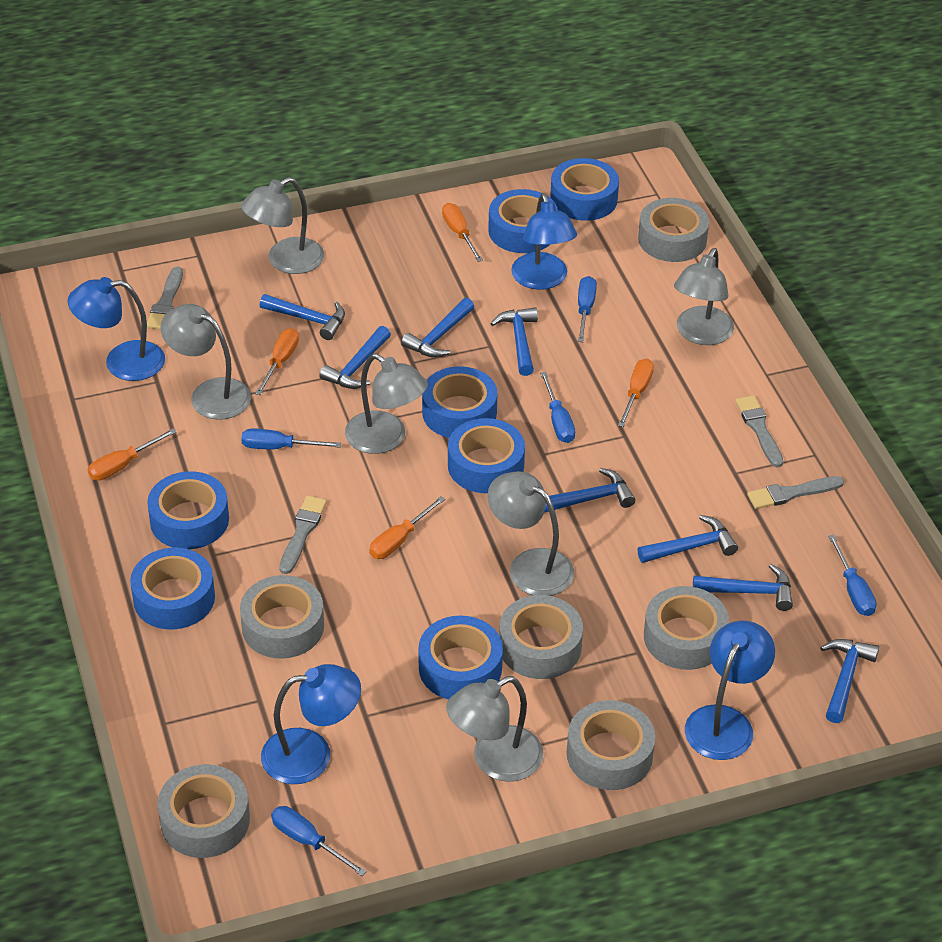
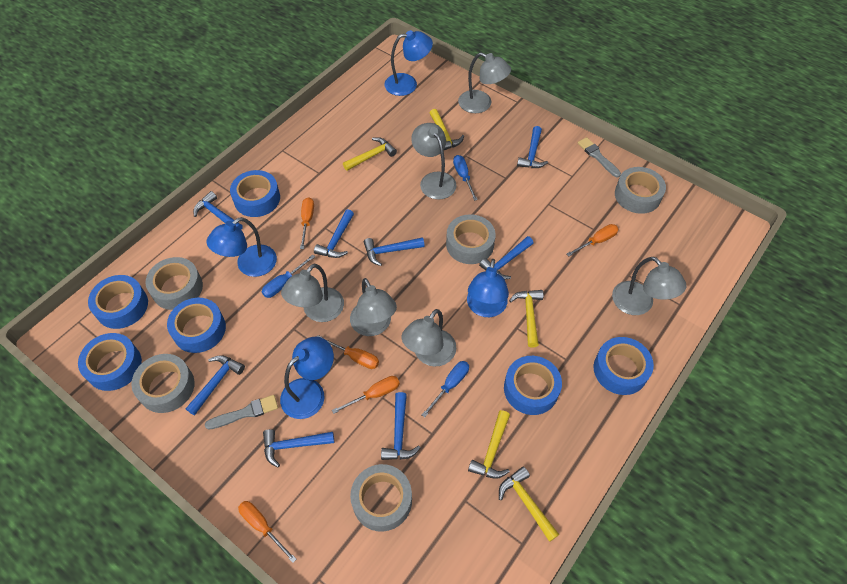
blue screwdriver: [241,428,341,449] [271,806,367,876] [540,372,575,443] [578,276,597,342] [828,535,876,616] = 5 -> [262,255,315,298] [422,361,469,418] [453,155,478,201] = 3
blue tape: [130,548,215,629] [147,471,229,549] [419,616,503,699] [422,366,497,438] [448,418,525,493] [488,189,558,253] [550,158,619,221] = 7 -> [78,333,142,391] [88,275,148,329] [167,298,226,353] [230,170,280,217] [504,356,562,415] [594,337,654,395] = 6
grey brush: [147,267,183,330] [279,496,327,574] [735,395,783,467] [747,476,844,509] = 4 -> [205,395,278,430] [578,137,621,177] = 2
grey tape: [158,764,250,858] [240,575,324,659] [499,595,583,679] [567,700,655,790] [638,198,709,262] [644,586,729,670] = 6 -> [131,354,195,413] [145,257,203,310] [350,464,412,532] [446,214,496,264] [615,167,666,214] = 5
yellow hammer: none = 0 -> [343,137,397,171] [430,109,464,150] [468,410,510,479] [499,466,559,542] [509,290,544,347] = 5

